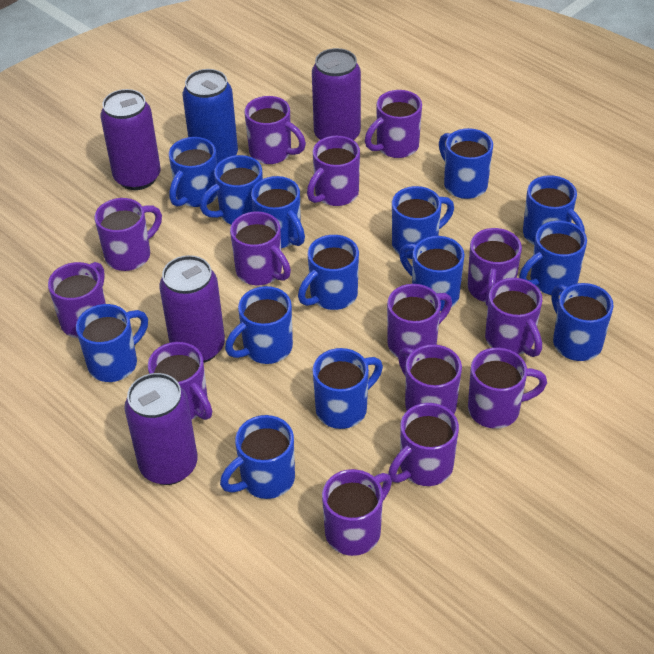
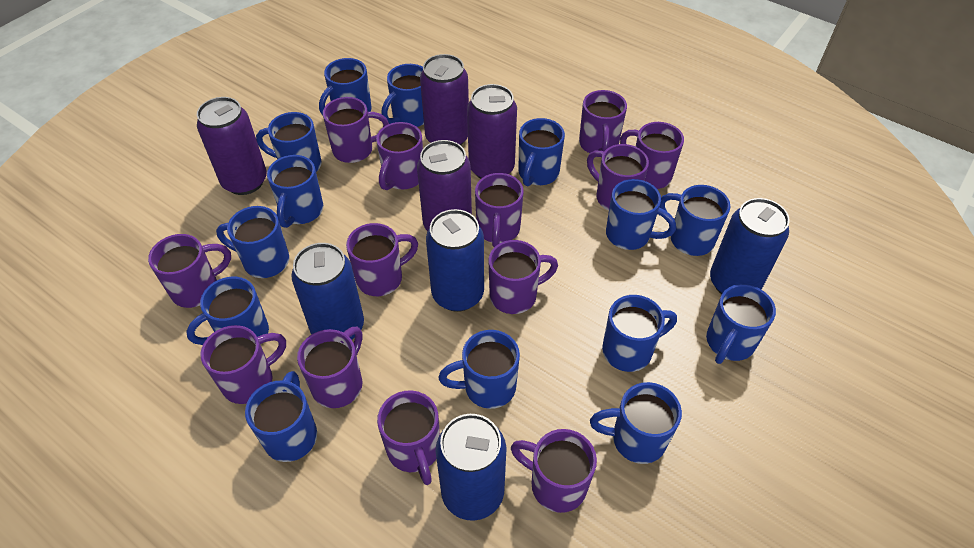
blue can: [183,69,238,164] = 1 -> [291,243,364,340] [426,209,484,312] [436,414,507,521] [710,198,790,294] = 4
purple mug: [48,262,106,338] [95,198,162,271] [148,342,212,420] [230,211,291,285] [245,96,306,164] [307,136,360,206] [322,469,392,556] [365,90,422,158] [387,284,452,361] [388,403,459,486] [398,344,462,414] [468,228,522,306] [468,348,547,429] [485,278,542,357] = 14 -> [148,234,231,308] [200,325,286,404] [297,327,362,408] [323,97,389,163] [346,223,418,296] [376,122,423,190] [377,390,440,485] [475,173,524,247] [488,240,558,314] [511,429,597,513] [579,90,627,153] [587,144,649,210] [620,122,684,189] = 13

